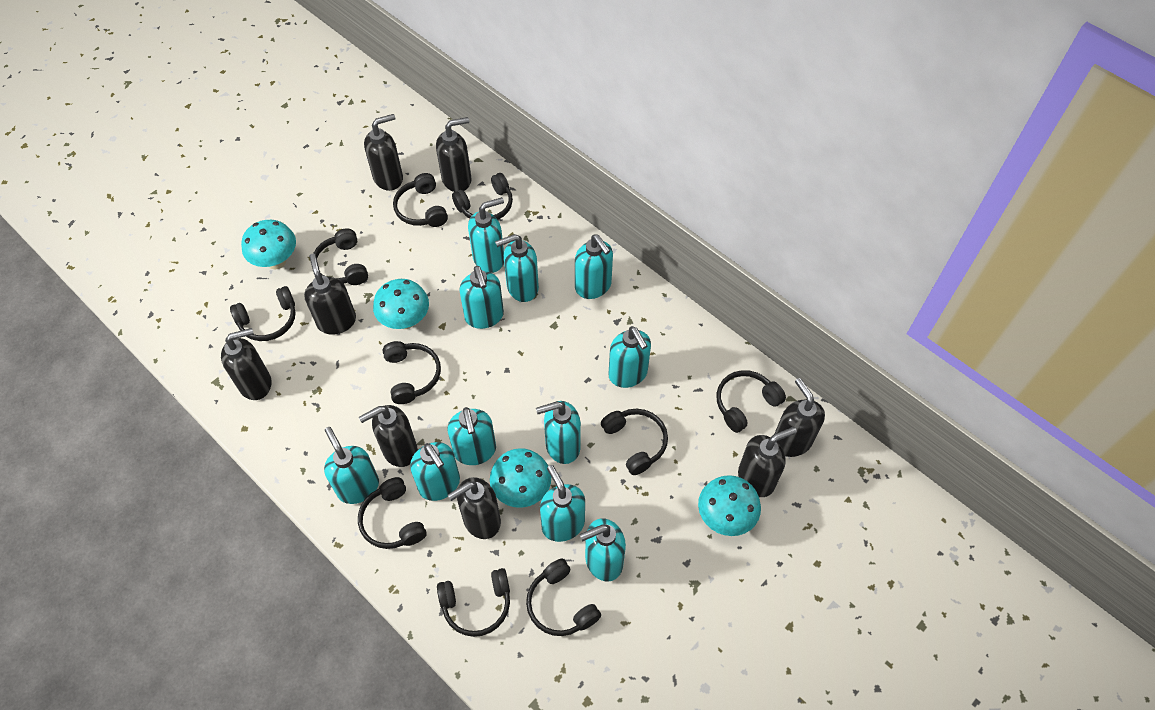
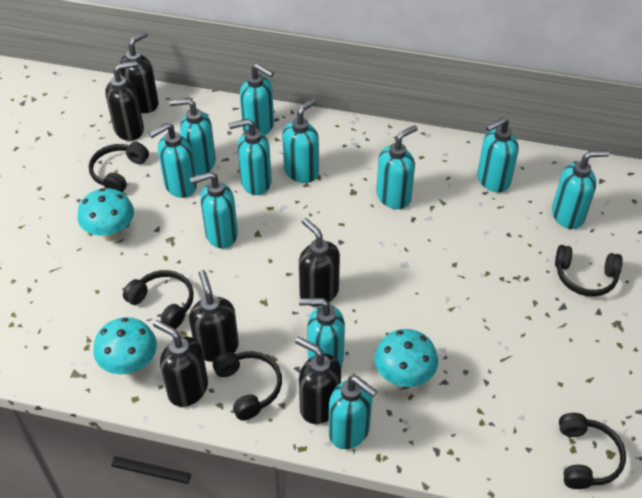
black headphones: [230,286,296,341] [313,229,368,285] [358,477,427,549] [383,341,441,404] [393,173,448,227] [437,568,510,637] [452,173,513,220] [526,559,601,636] [601,409,668,475] [716,370,786,433] = 10 -> [89,142,149,192] [123,270,194,329] [213,351,282,420] [555,245,623,297] [559,413,626,489] = 5
black soap dispenser: [221,328,271,400] [304,254,356,335] [359,405,417,467] [364,114,403,191] [436,117,472,192] [448,477,501,539] [738,427,797,497] [775,378,825,457] = 8 -> [105,61,144,141] [119,31,159,113] [153,320,208,407] [189,270,239,362] [295,337,341,424] [299,218,340,306] = 6
turquoise mushroom: [241,220,296,269] [373,279,429,329] [490,448,551,508] [698,475,761,536] = 4 -> [77,188,134,241] [93,317,157,375] [375,329,438,387] = 3

